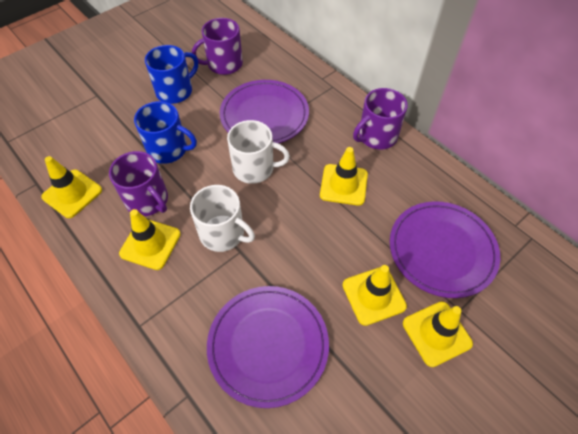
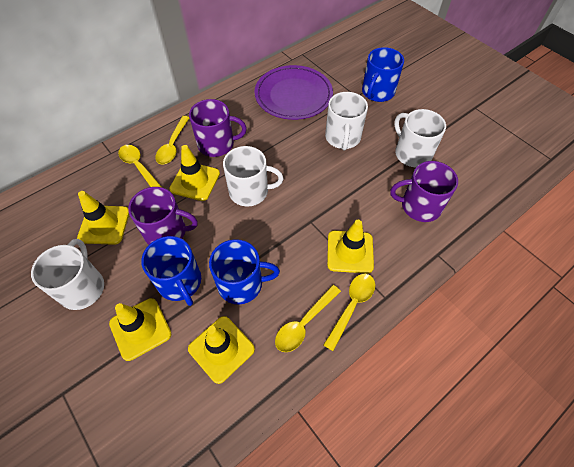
blue mug: [134,101,197,164] [145,45,198,104] = 2 -> [141,236,201,306] [209,239,280,304] [362,47,404,102] = 3
purple plate: [207,286,329,408] [220,80,309,144] [390,201,500,298] = 3 -> [255,65,333,120] = 1
white mug: [190,185,255,252] [227,120,290,184] = 2 -> [31,239,104,310] [223,146,283,207] [325,92,368,151] [394,109,446,167] = 4
yellow spoon: none = 0 -> [118,145,162,187] [155,116,189,164] [275,285,341,352] [324,274,375,351] = 4

